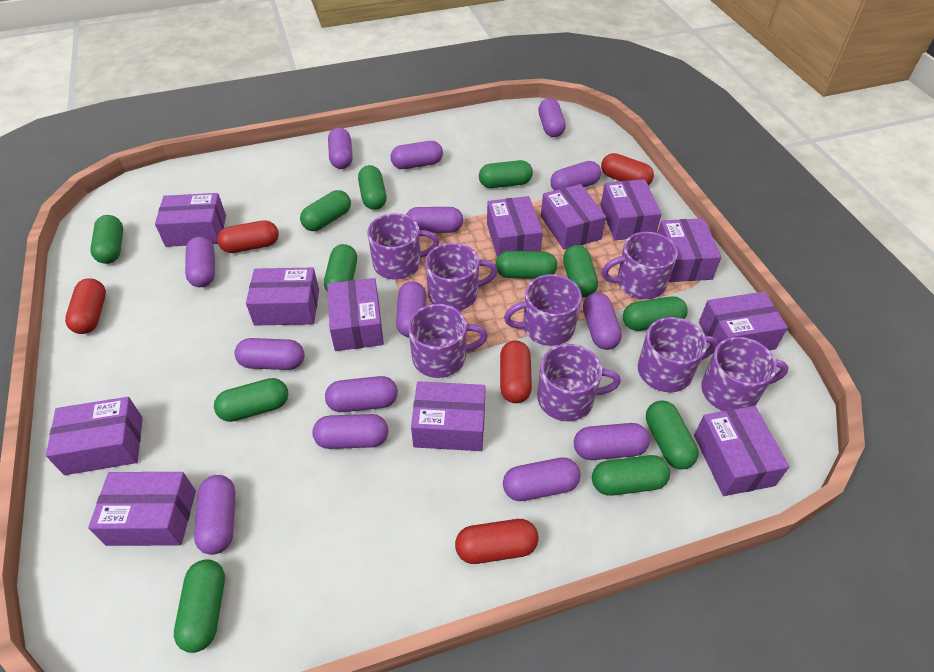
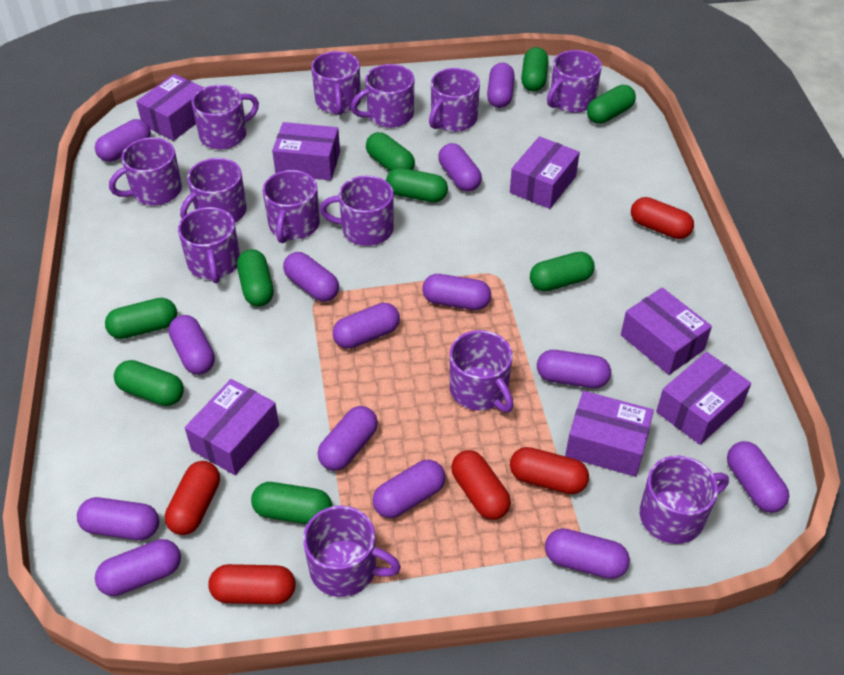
green capsule: [90,215,123,264] [174,559,225,653] [214,378,288,422] [300,190,351,231] [324,244,357,292] [358,165,387,210] [479,160,533,188] [495,251,557,279] [563,245,598,297] [592,455,670,496] [623,297,688,331] [646,400,699,469] = 12 -> [105,298,177,339] [114,360,184,406] [237,249,274,306] [251,482,332,524] [366,132,415,171] [386,168,448,202] [521,47,548,92] [530,252,595,291] [587,85,636,124] = 9
purple box: [46,397,143,475] [88,472,196,546] [155,193,226,247] [246,268,319,325] [327,278,384,351] [411,381,486,451] [487,196,543,257] [541,184,606,250] [600,179,662,240] [658,218,721,282] [694,406,789,496] [699,292,788,351] = 12 -> [136,74,204,141] [185,379,279,475] [272,122,340,180] [510,136,580,209] [565,391,654,477] [621,287,712,375] [656,352,751,445] = 7
purple mug: [367,213,439,280] [408,304,488,378] [425,243,498,311] [504,274,582,346] [537,344,621,421] [602,232,678,299] [638,317,718,392] [701,337,789,411] = 8 -> [109,138,182,206] [178,207,240,283] [180,158,247,223] [191,85,259,149] [262,170,320,243] [303,506,401,597] [311,51,361,115] [320,175,394,246] [351,64,414,128] [429,68,480,132] [450,330,514,412] [547,50,602,113] [640,455,729,544] = 13

